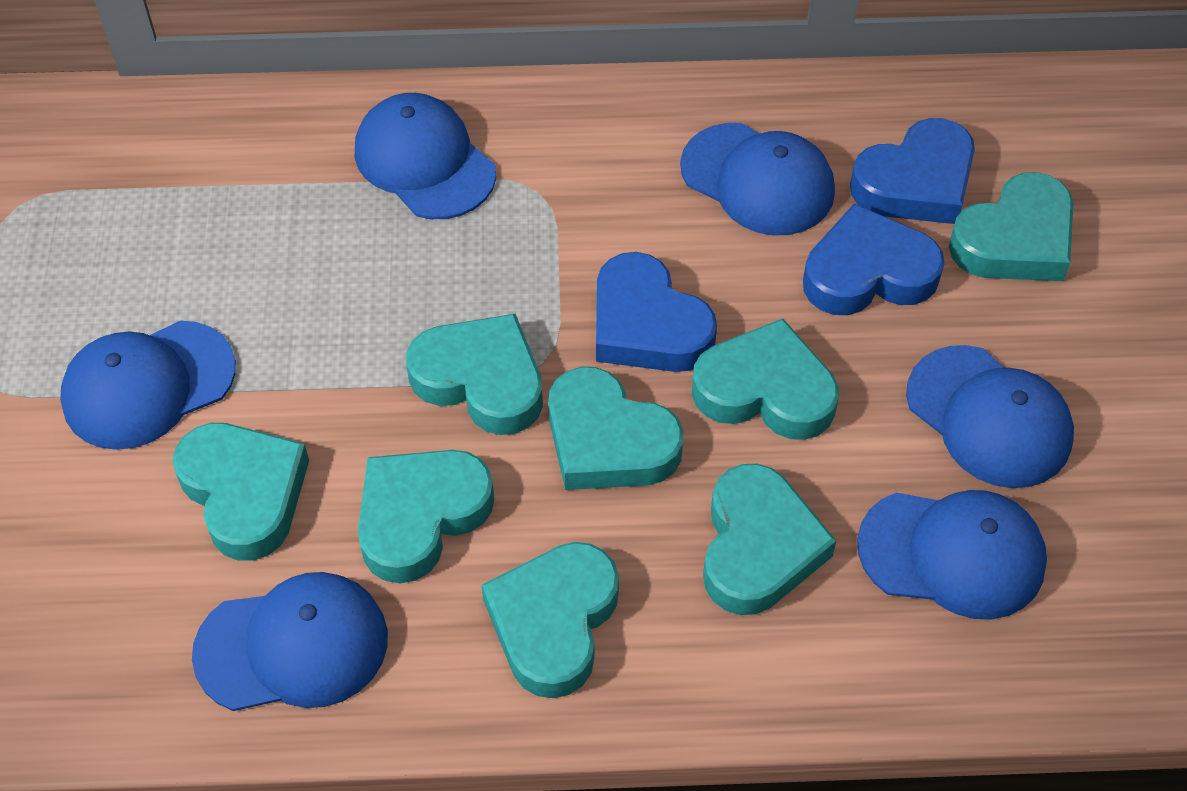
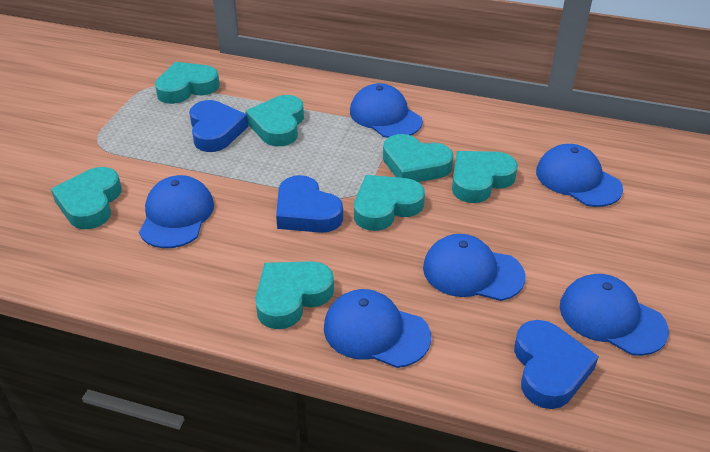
turquoise heart: [173,423,309,561] [358,450,494,583] [406,314,543,435] [482,542,619,698] [548,367,683,490] [692,318,839,440] [703,464,836,615] [949,172,1073,281] = 8 -> [51,167,122,229] [155,62,220,104] [245,95,304,146] [255,261,334,329] [354,175,425,231] [383,134,454,182] [452,151,518,203] = 7

